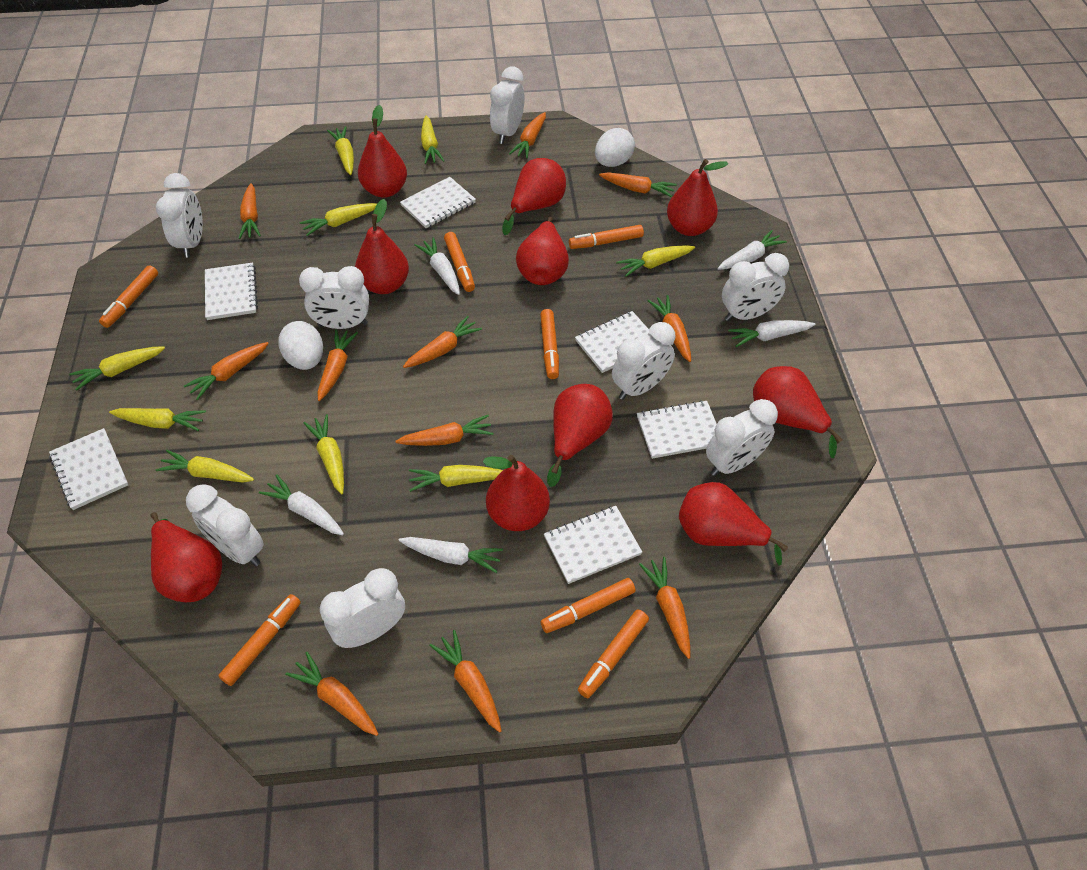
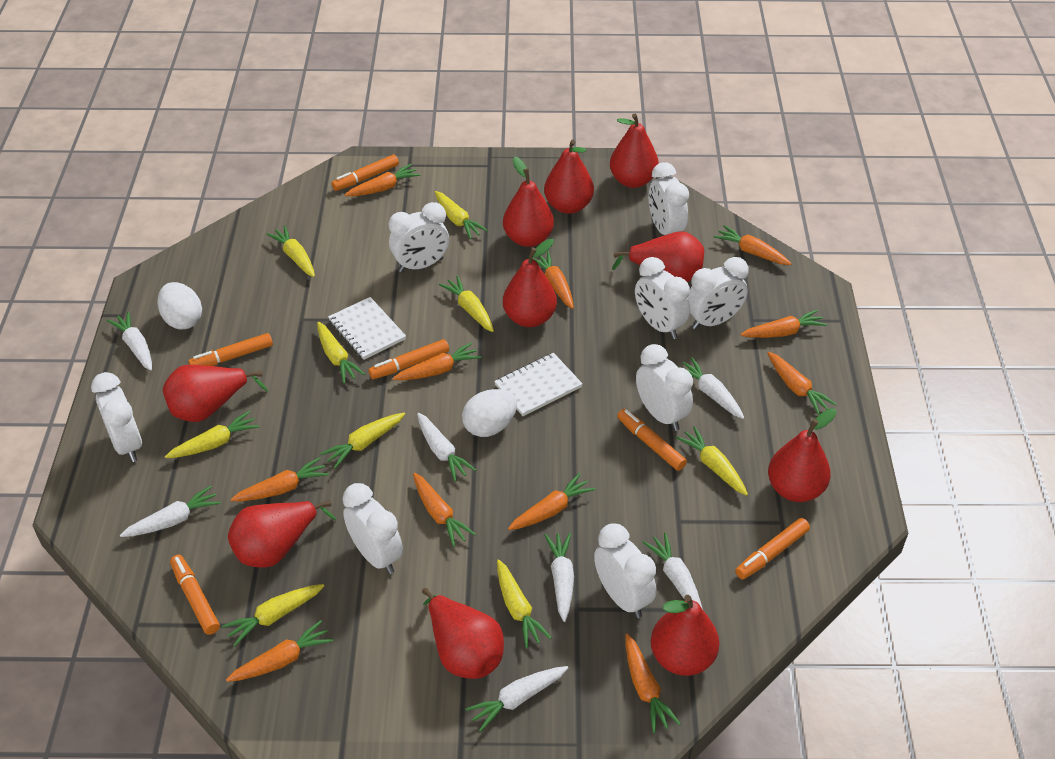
orange marker: [99,265,158,328] [218,594,301,686] [444,232,475,292] [540,309,559,379] [540,578,636,633] [569,225,644,249] [578,609,649,698] = 7 -> [170,555,220,635] [188,333,273,366] [331,155,399,191] [368,339,449,379] [617,409,687,471] [735,518,810,580] = 6
white carrot: [259,474,344,535] [399,537,503,573] [414,237,460,295] [718,230,787,270] [728,320,815,347] = 5 -> [107,311,152,371] [120,485,221,537] [417,413,476,481] [465,666,568,732] [545,533,574,622] [642,532,703,610] [682,357,744,419] = 7
white notebook: [49,428,128,510] [205,262,258,320] [400,177,476,228] [544,506,642,584] [575,311,649,373] [637,400,717,459] = 6 -> [328,297,406,360] [494,353,583,416] = 2

